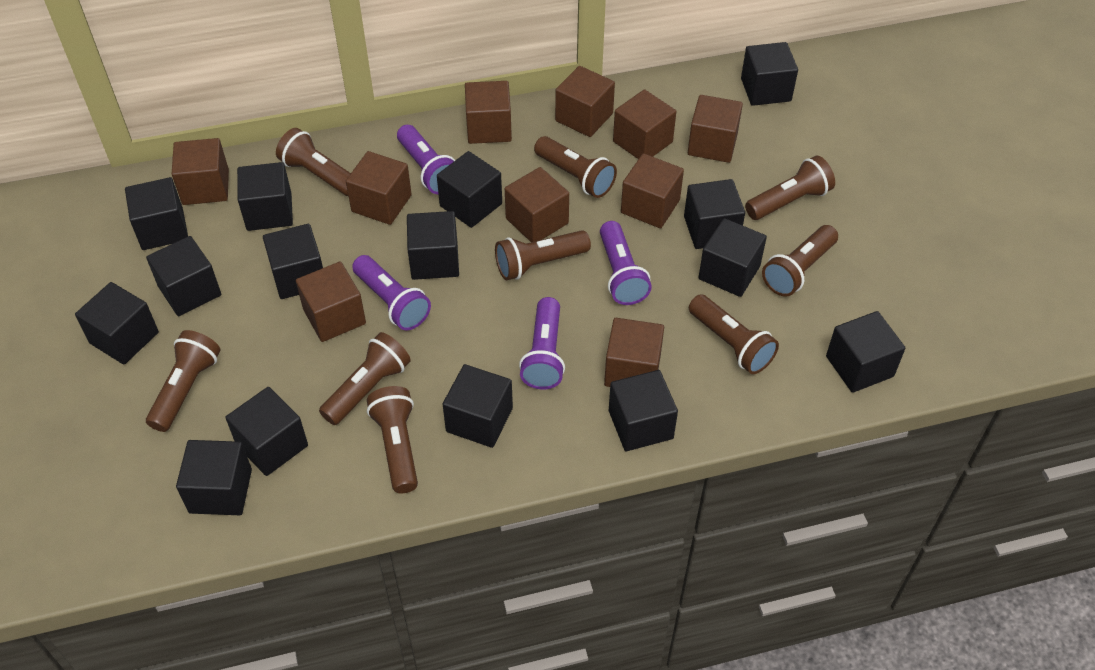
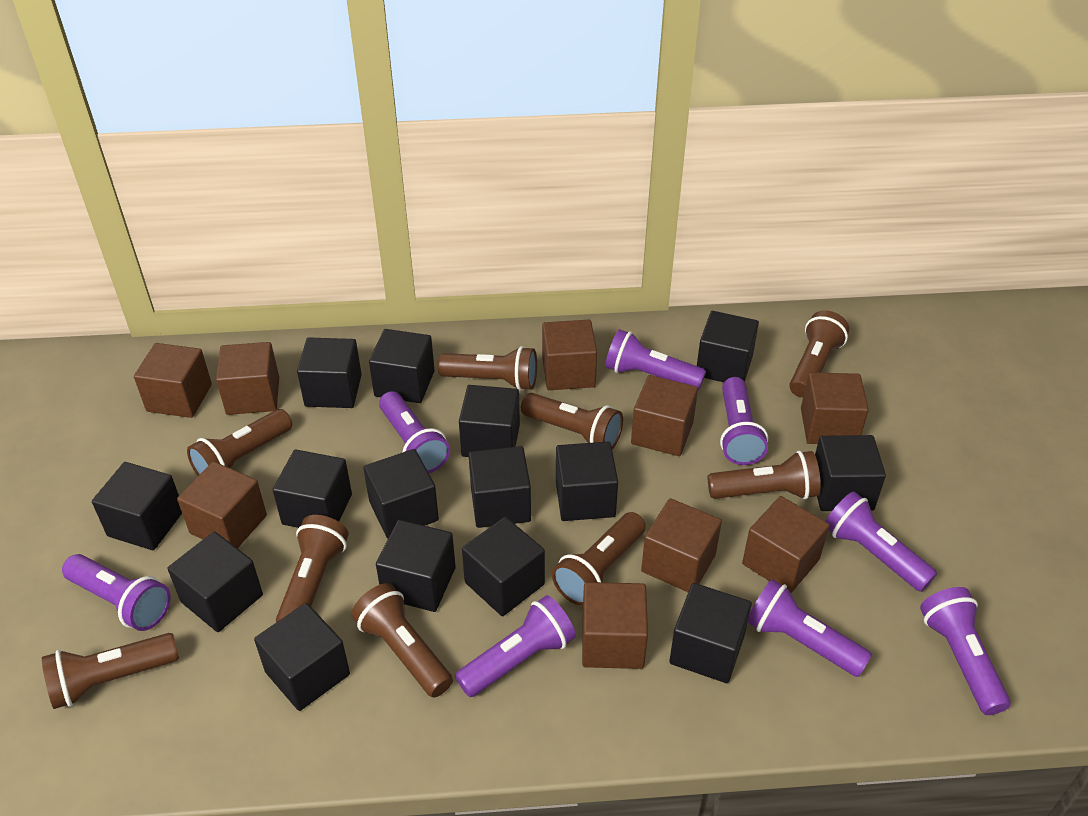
brown cube: [172,138,229,205] [296,262,366,342] [346,151,412,225] [465,81,512,144] [505,167,569,242] [555,66,615,137] [604,318,664,387] [613,89,676,159] [621,153,684,228] [688,95,743,163] = 10 -> [134,343,212,418] [177,461,267,549] [216,342,279,415] [542,320,597,390] [582,582,648,669] [631,375,698,456] [641,498,722,592] [742,496,830,593] [801,372,869,444] = 9
purple flashlight: [352,255,431,331] [397,125,455,194] [519,297,565,389] [600,221,652,305] = 4 -> [62,554,171,631] [379,391,450,473] [455,595,576,697] [605,329,706,390] [720,377,768,465] [748,579,872,677] [825,491,937,592] [920,587,1011,715] = 8

